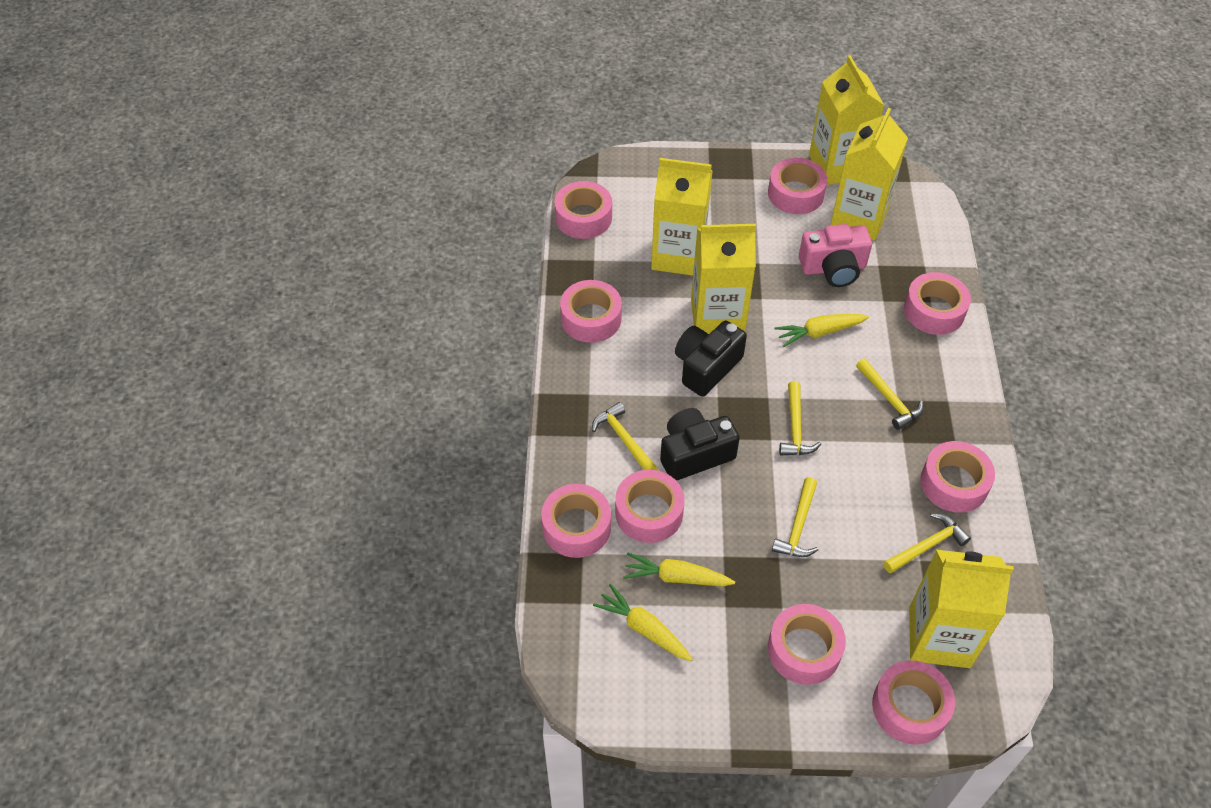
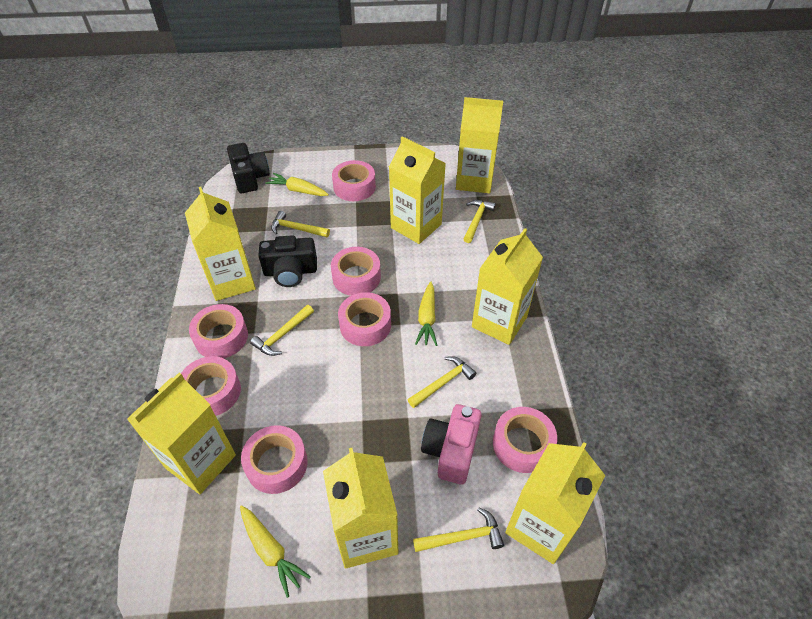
pink tape: [541,484,611,558] [554,181,612,239] [560,280,622,343] [615,470,685,543] [768,158,827,214] [768,604,846,685] [872,660,955,744] [904,272,971,335] [920,441,995,513] = 9 -> [181,356,241,416] [189,304,248,358] [241,425,308,494] [331,247,381,296] [332,160,376,201] [338,292,391,346] [493,407,557,473] = 7
yellow carton: [651,158,713,276] [691,224,756,334] [809,55,885,185] [830,108,908,241] [909,550,1014,668] = 5 -> [127,373,236,494] [185,187,256,301] [323,448,399,568] [389,136,446,244] [456,97,503,193] [472,228,543,345] [505,442,605,564] = 7

